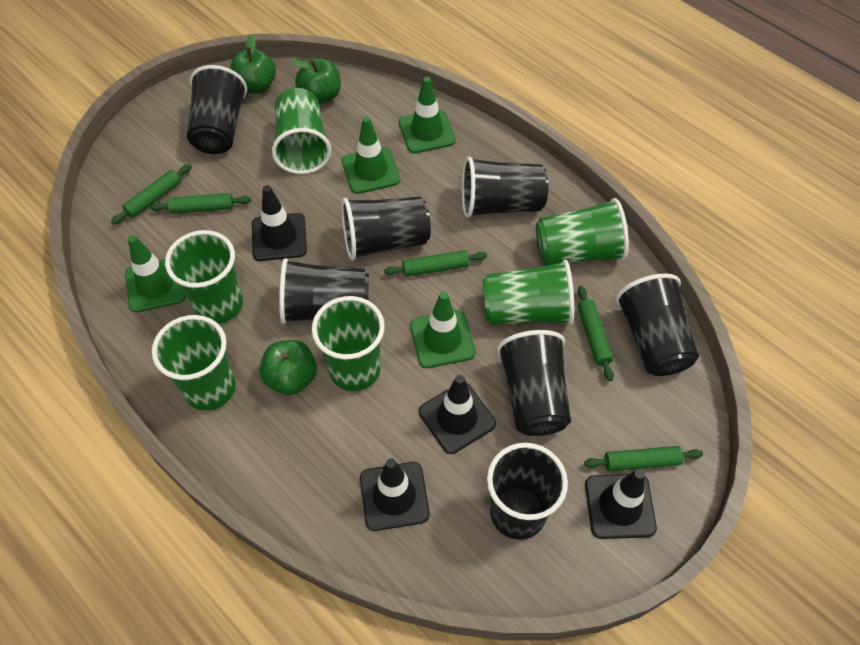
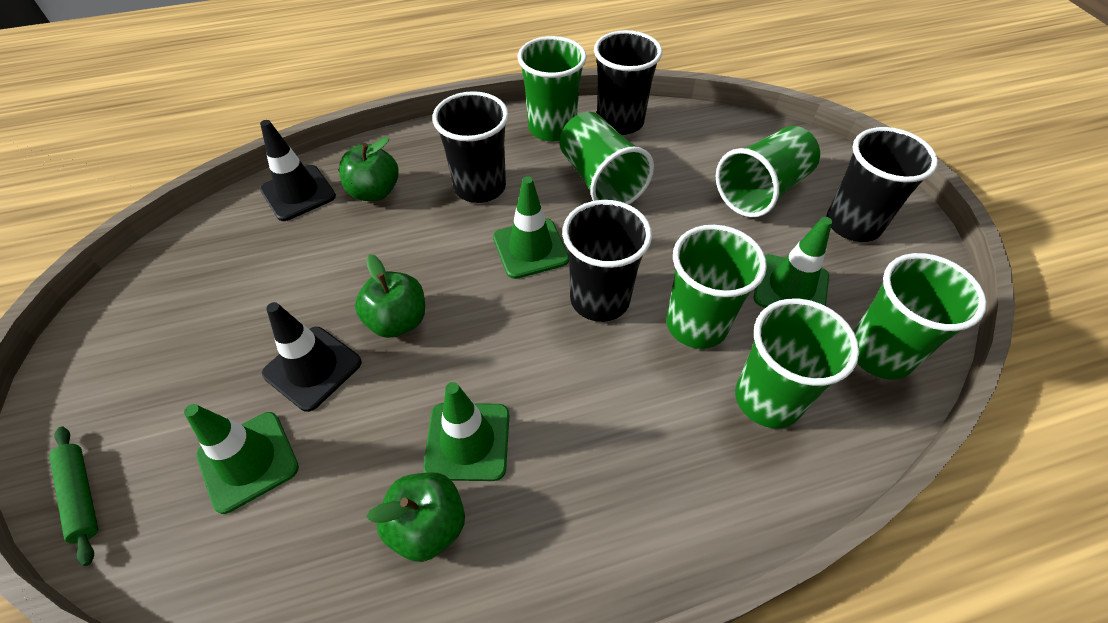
black cup: [187,65,247,154] [279,258,369,324] [342,197,431,260] [462,156,548,218] [487,443,568,540] [497,330,571,436] [616,273,699,376] = 7 -> [432,91,509,203] [562,200,652,322] [594,30,662,135] [827,127,938,242] = 4
black traffic cone: [252,185,307,261] [360,458,430,531] [419,375,496,454] [585,469,657,539] = 4 -> [260,120,336,221] [262,302,362,412] = 2
green rolling pin: [111,164,192,225] [150,193,251,214] [384,250,487,277] [578,286,614,381] [584,446,703,471] = 5 -> [49,427,98,566] = 1

